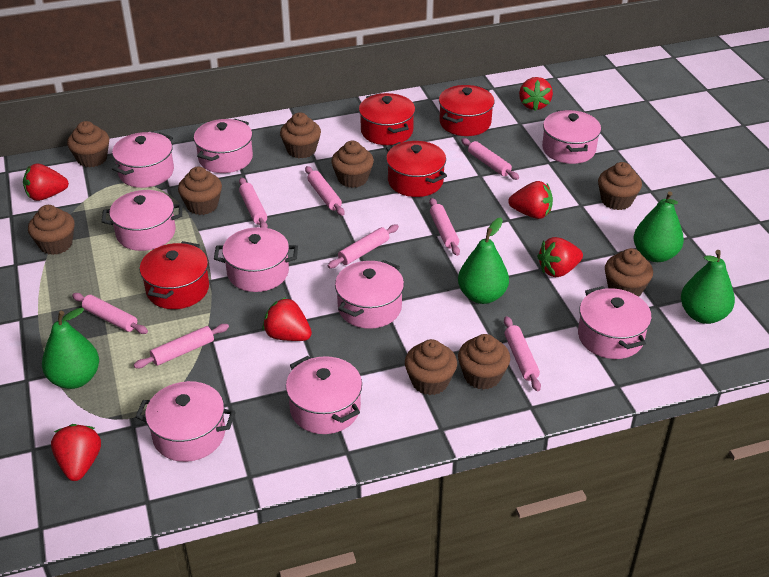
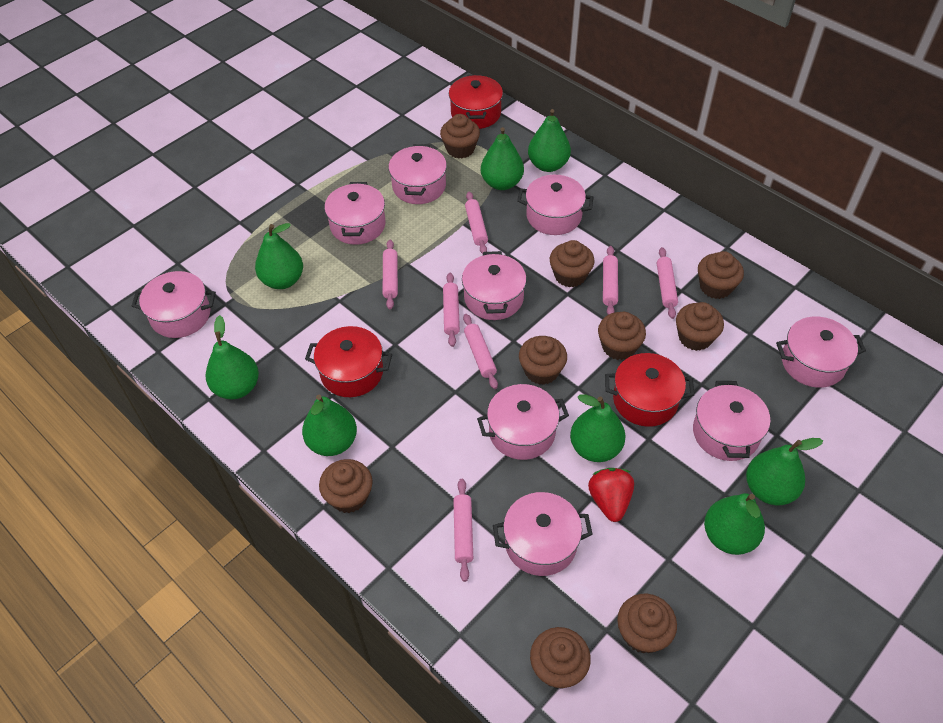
green pear: [42,308,99,389] [458,218,509,304] [634,191,684,262] [681,250,735,324] = 4 -> [206,315,259,399] [255,223,303,289] [302,395,357,456] [481,127,524,190] [528,109,571,172] [570,394,625,462] [704,493,765,555] [746,438,823,505] = 8
pink rolling pin: [72,293,148,334] [134,324,229,368] [239,178,268,228] [305,166,345,216] [328,224,399,268] [429,198,460,256] [461,138,519,180] [504,316,541,391] = 8 -> [383,240,398,309] [443,273,460,347] [453,479,473,582] [463,314,498,389] [465,192,488,254] [603,246,618,315] [657,247,678,319] = 7
red pot: [140,241,209,309] [359,93,415,145] [386,141,447,197] [439,85,495,136] = 4 -> [305,326,392,397] [449,74,503,129] [605,353,694,427] = 3
red strawberry: [23,163,69,201] [51,424,101,481] [263,297,312,341] [508,181,553,219] [519,77,553,111] [537,237,583,277] = 6 -> [588,468,634,522] = 1

